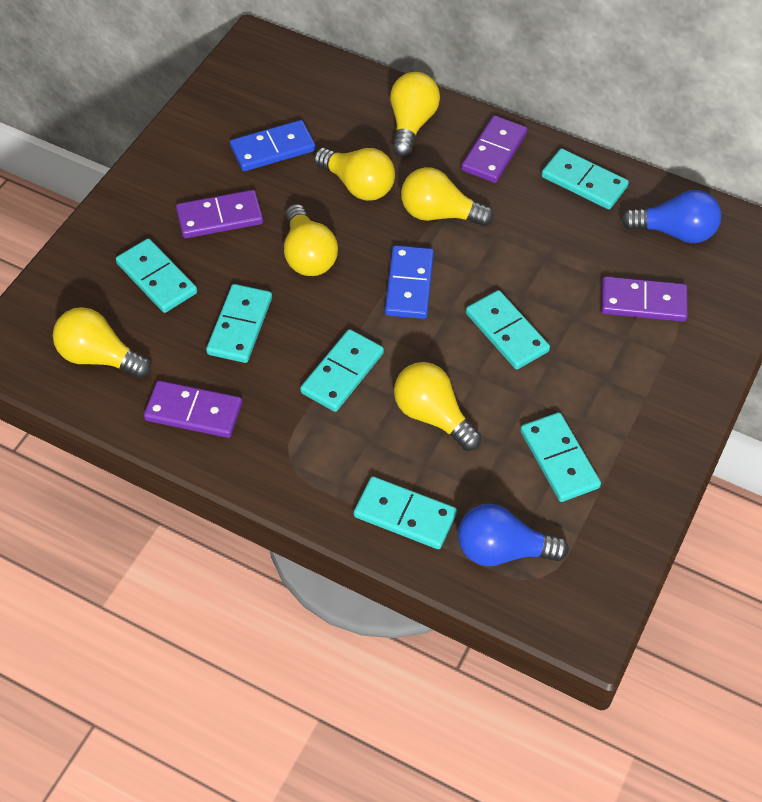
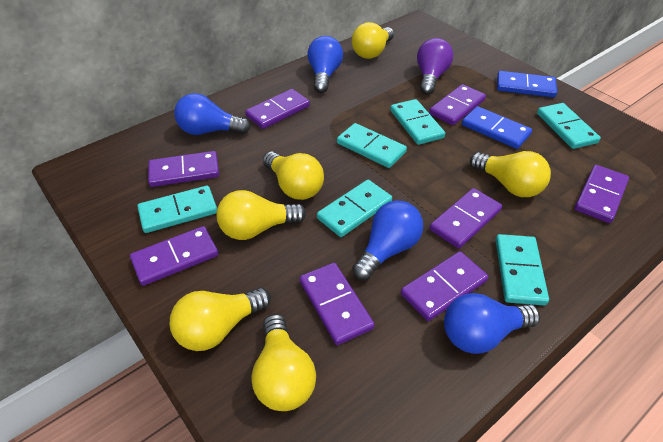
blue light bulb: [458,504,569,566] [621,190,722,243] = 2 -> [174,93,251,135] [308,36,343,93] [352,200,423,280] [444,293,540,354] = 4
purple domino: [144,381,242,438] [176,190,263,238] [461,115,527,183] [601,276,688,322] = 4 -> [130,226,218,286] [148,151,219,187] [245,89,310,129] [300,263,375,345] [401,251,488,321] [429,84,486,125] [430,188,502,249] [575,165,629,223] = 8
purple light bulb: none = 0 -> [417,38,453,95] = 1
turquoise domino: [116,238,197,313] [206,284,272,363] [300,329,384,412] [354,476,457,549] [466,290,550,370] [520,412,601,502] [541,148,629,209] = 7 -> [137,185,217,233] [317,180,392,237] [337,123,407,168] [390,99,445,145] [495,234,549,305] [537,103,601,149] = 6

